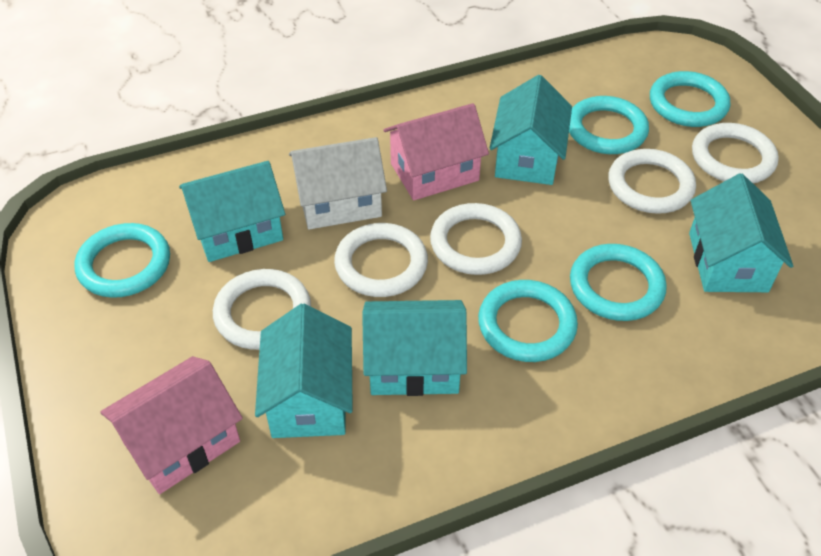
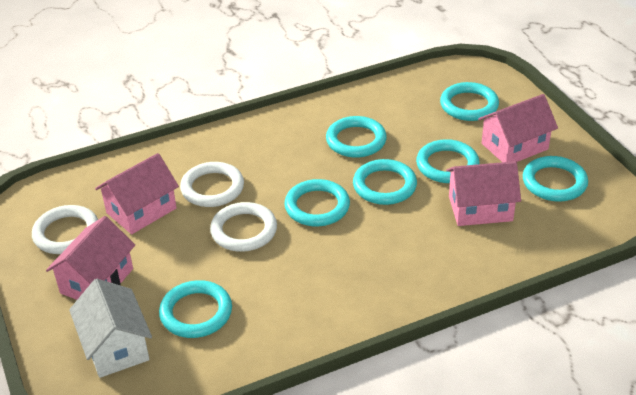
pink house: [100,356,243,494] [383,103,489,200] = 2 -> [46,216,135,300] [95,153,179,234] [446,161,521,226] [478,94,558,162] = 4
turquoise house: [179,161,285,262] [255,303,353,438] [362,300,467,396] [490,75,572,185] [689,173,793,292] = 5 -> none = 0
turquoise ring: [75,223,170,298] [478,280,578,362] [569,96,649,154] [570,244,667,321] [650,71,730,127] = 5 -> [159,280,232,338] [285,179,350,226] [326,116,387,158] [353,159,417,205] [416,139,479,183] [440,82,499,121] [523,156,588,202] = 7
white ring: [213,269,311,350] [334,223,428,297] [430,203,522,275] [608,149,696,214] [692,123,779,183] = 5 -> [32,205,98,254] [180,162,244,207] [210,202,277,252] = 3

